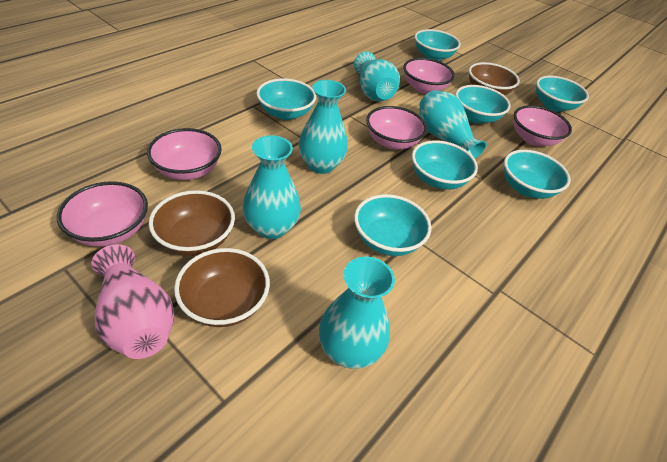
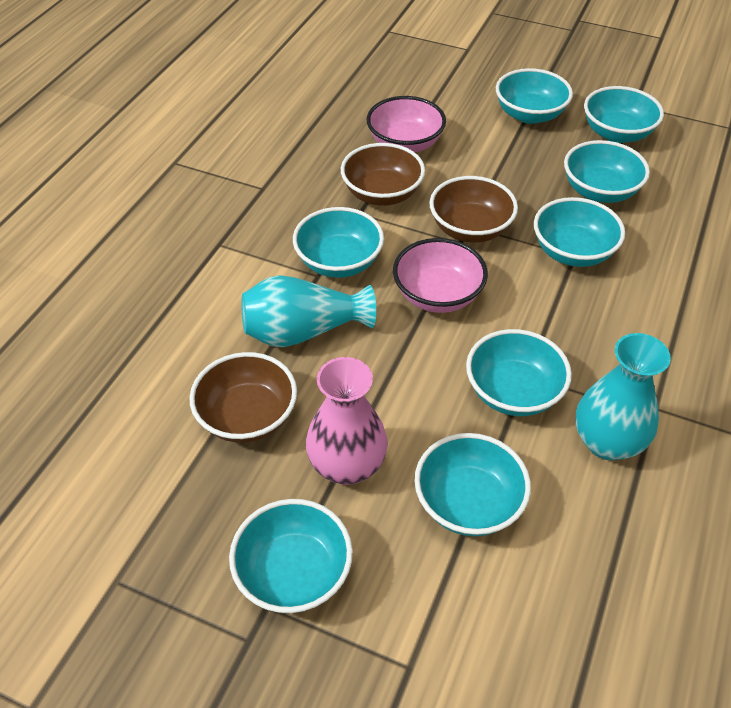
pink bowl: [57,181,148,247] [147,128,222,180] [366,106,427,150] [403,58,455,94] [514,105,572,146] = 5 -> [367,96,446,152] [393,238,488,313] = 2
turquoise bowl: [256,78,316,120] [354,194,431,256] [412,140,478,190] [414,29,461,61] [455,85,511,124] [504,150,571,199] [536,76,589,112] = 7 -> [229,499,353,613] [293,207,384,278] [414,433,531,536] [466,329,572,416] [496,68,573,124] [534,197,625,267] [564,140,650,203] [584,86,664,143] = 8
turquoise vase: [243,135,301,239] [299,80,348,174] [319,257,395,369] [354,51,400,101] [419,90,487,158] = 5 -> [241,275,376,347] [576,333,671,460] = 2

